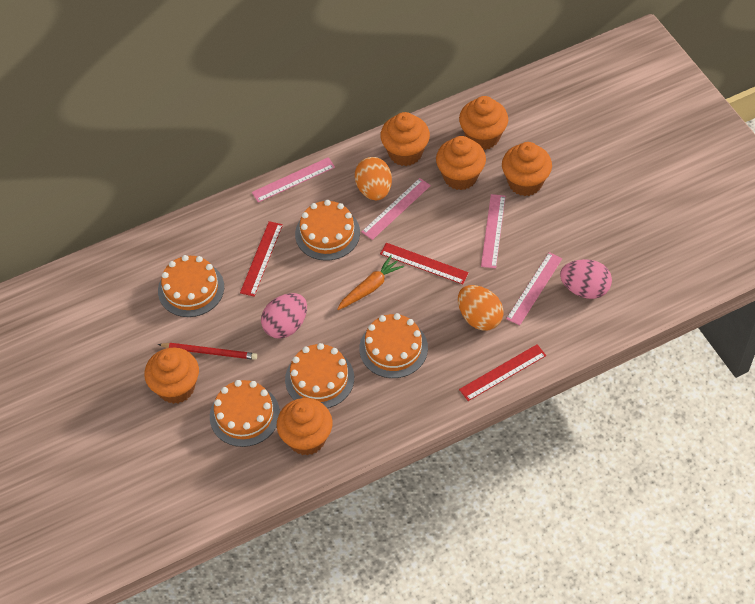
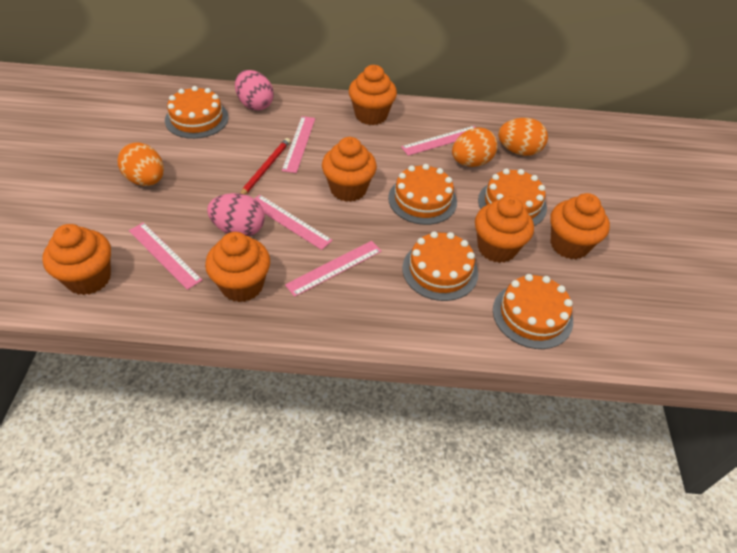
orange carrot: [337,255,404,310] = 1 -> none = 0
orange egg: [355,157,392,200] [458,285,504,331] = 2 -> [118,143,164,186] [452,128,498,167] [498,118,548,156] = 3
pink ruler: [252,157,335,203] [361,178,431,240] [481,194,506,268] [506,252,563,326] = 4 -> [129,222,202,290] [254,195,333,250] [282,116,315,173] [285,241,382,297] [401,126,476,156] = 5
red ruler: [240,221,283,297] [380,243,469,284] [459,344,546,401] = 3 -> none = 0

